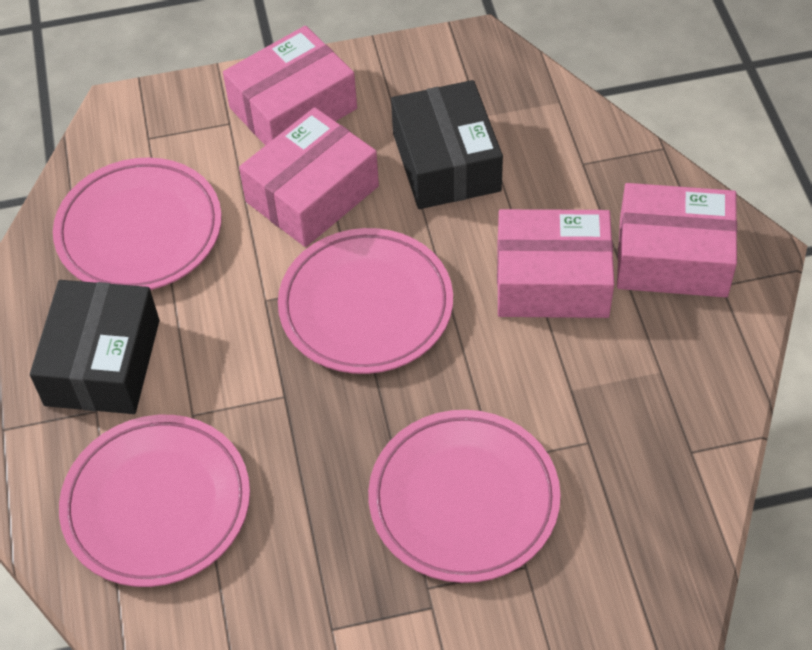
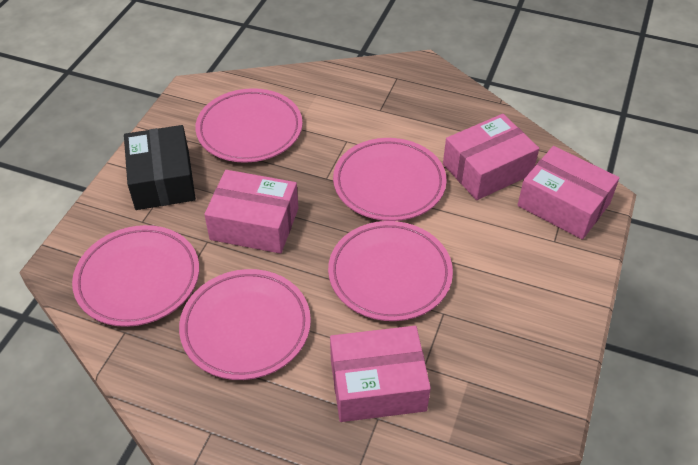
black box: [30,280,160,414] [391,80,503,209] = 2 -> [124,125,196,210] = 1
pink plate: [53,157,222,290] [59,415,250,587] [278,228,453,374] [368,410,560,583] = 4 -> [72,225,199,327] [179,269,311,380] [195,88,302,163] [328,221,453,321] [333,138,446,221] = 5

